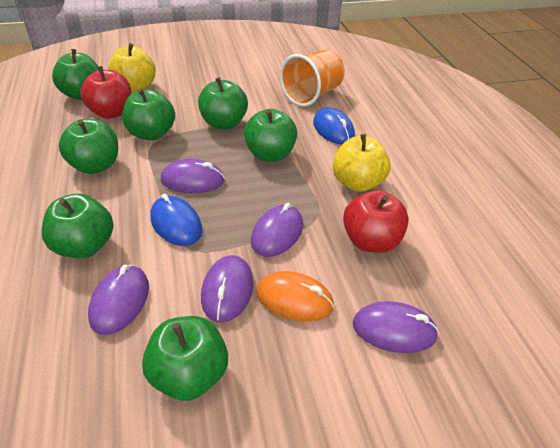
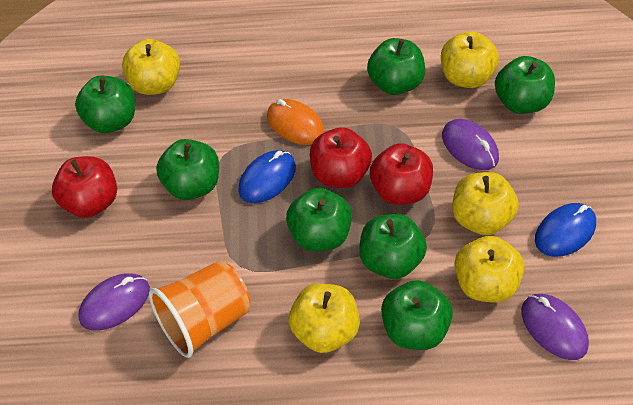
purple mouse: [88,265,149,335] [161,159,225,193] [201,255,253,322] [251,203,303,257] [353,301,439,353] = 5 -> [78,273,150,331] [442,119,499,170] [521,294,589,360] = 3
red apple: [80,66,132,119] [343,190,409,253] = 2 -> [52,156,117,218] [310,127,372,188] [370,143,433,205] = 3
yellow apple: [108,43,156,92] [333,134,390,192] = 2 -> [122,39,180,95] [289,283,360,353] [441,31,499,88] [452,172,519,235] [455,236,525,303] = 5

